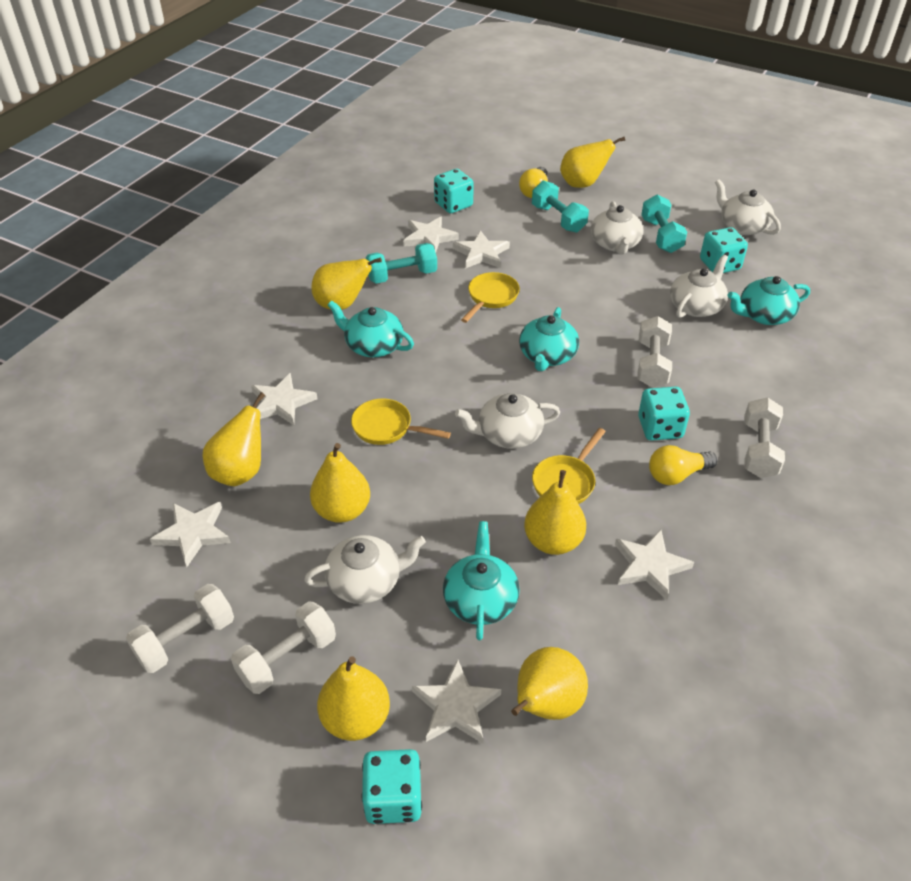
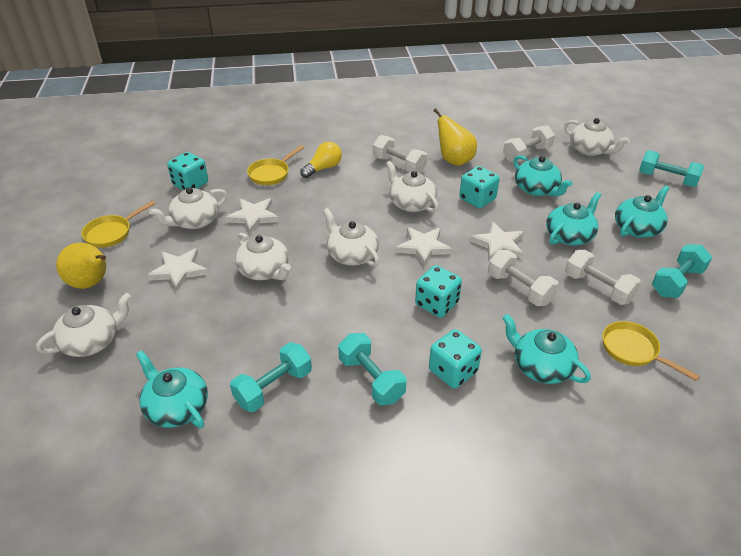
turquoise dumbbell: [366,243,437,284] [532,180,589,233] [641,194,687,253] = 3 -> [230,342,312,412] [338,333,406,405] [639,150,704,187] [652,244,712,298] = 4
turquoise teapot: [328,300,414,357] [443,521,520,640] [519,307,579,371] [728,276,810,325] = 4 -> [136,350,208,428] [502,314,591,384] [514,155,572,196] [546,192,601,245] [615,186,669,238] = 5
white star: [150,502,231,567] [251,373,318,425] [403,216,459,252] [412,659,501,744] [453,230,510,269] [615,530,694,600] = 6 -> [147,248,208,292] [225,198,279,234] [396,227,452,266] [470,222,524,261] = 4
white teapot: [304,535,426,604] [455,393,560,449] [591,201,644,255] [670,254,728,318] [715,179,781,235] = 5 -> [36,293,131,357] [149,187,227,229] [235,233,291,280] [323,208,379,267] [386,161,439,212] [564,118,630,156] = 6
yellow light bulb: [519,167,548,198] [649,445,717,485] = 2 -> [300,142,342,178] = 1
yellow pear: [203,392,265,486] [310,443,370,523] [311,257,382,310] [317,656,390,741] [511,647,588,720] [524,470,586,555] [560,137,625,188] = 7 -> [56,243,106,289] [433,108,477,166] = 2

